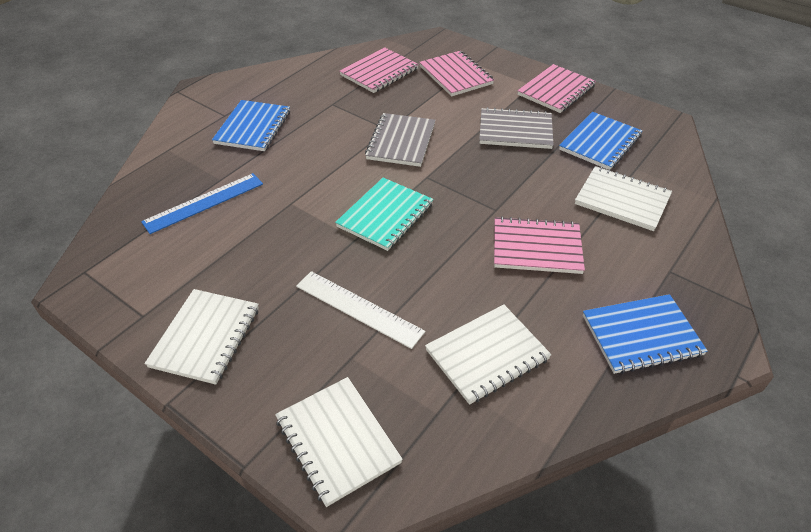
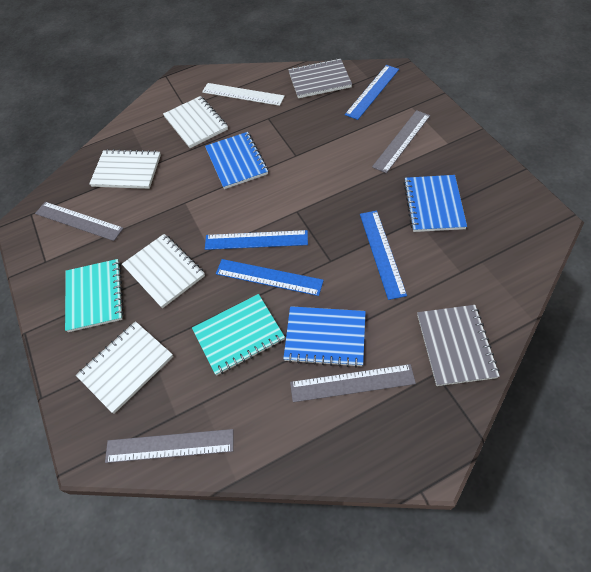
blue ruler: [141,173,263,234] = 1 -> [205,230,308,250] [216,259,324,296] [345,65,399,120] [360,211,407,300] = 4
grey ruler: none = 0 -> [35,202,124,241] [105,429,234,463] [290,364,416,402] [372,110,430,173] = 4
pink notebook: [339,47,419,93] [419,51,494,96] [494,216,585,274] [517,64,596,113] = 4 -> none = 0
turquoise notebook: [335,178,433,251] = 1 -> [65,259,124,332] [192,294,285,376] = 2

